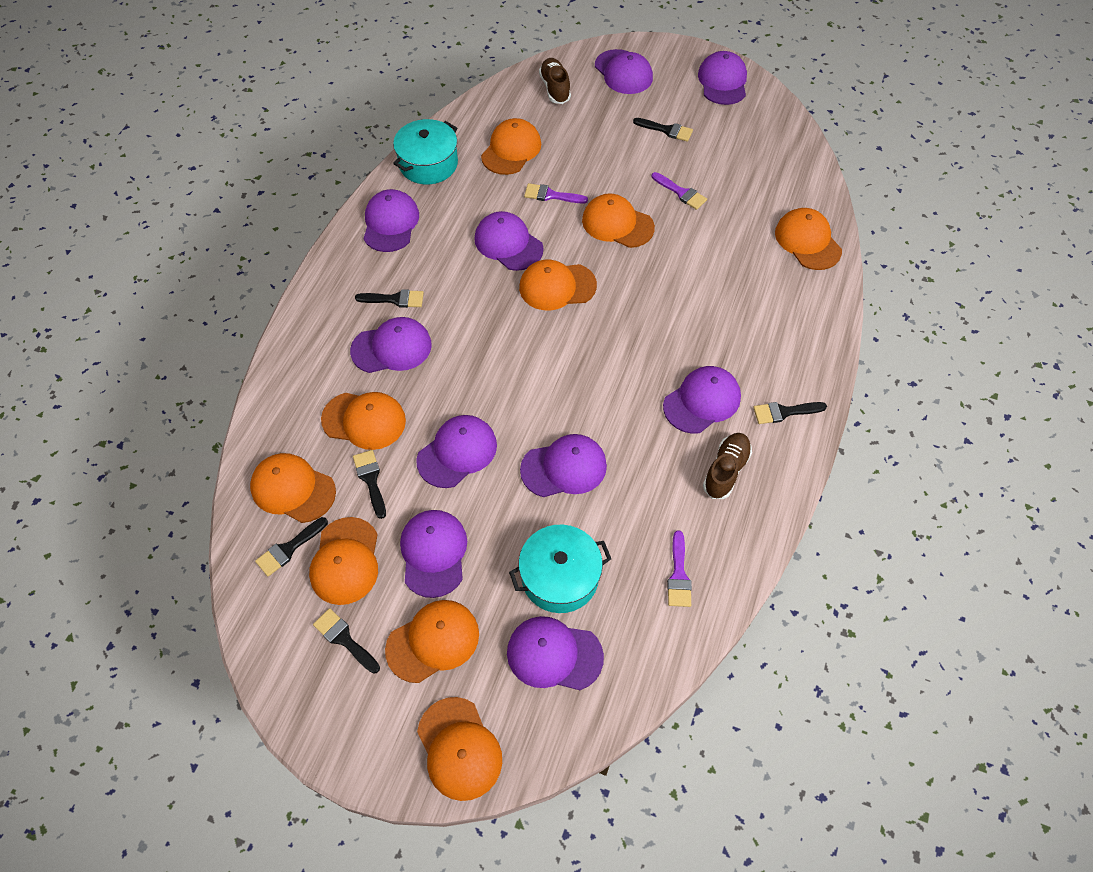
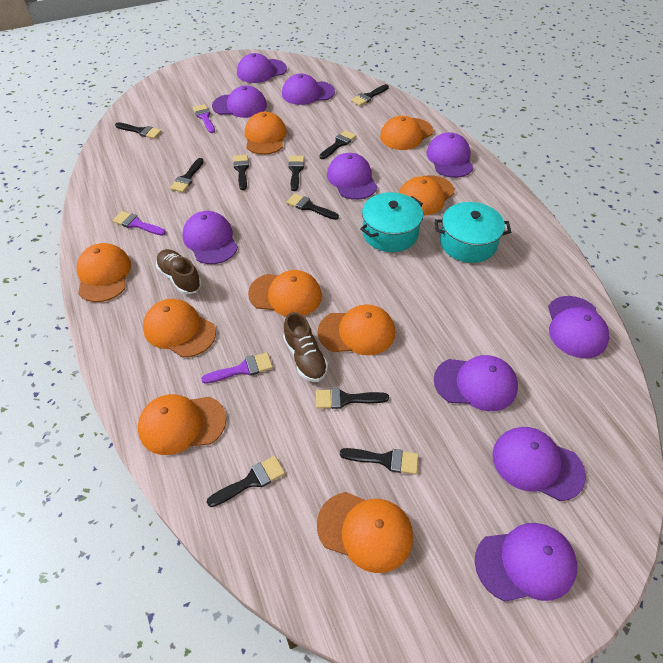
black brush: [255,517,328,576] [313,608,380,674] [353,450,386,519] [355,289,424,308] [633,118,693,142] [753,402,827,424] = 6 -> [115,122,162,139] [170,158,204,192] [207,456,285,507] [233,155,249,190] [286,193,339,220] [288,156,304,191] [316,388,389,409] [319,130,356,159] [340,448,419,474] [351,84,389,106] = 10

